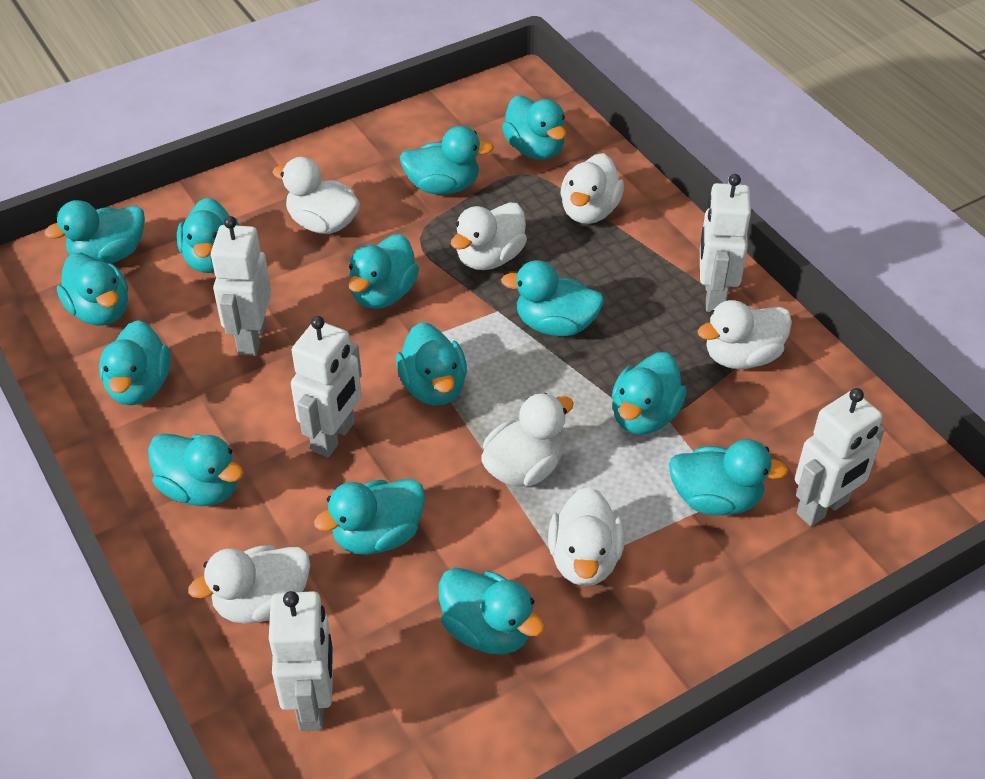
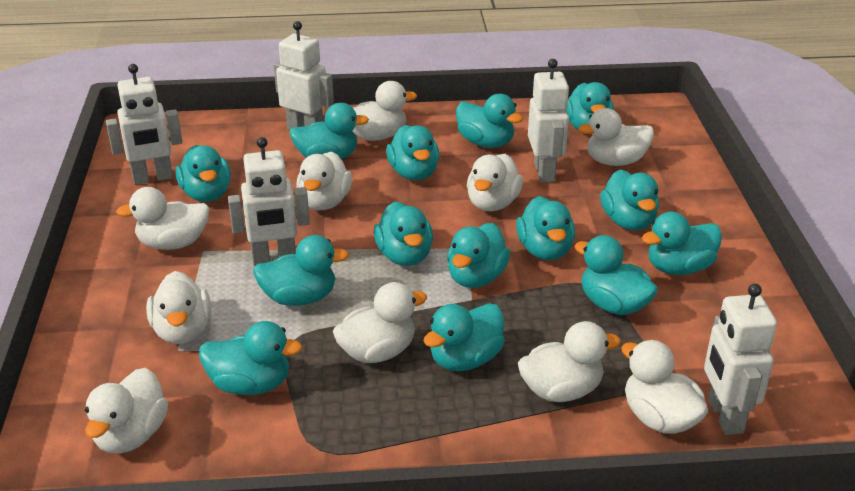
white duck: [188,545,310,624] [272,157,360,234] [451,202,527,270] [481,393,574,487] [548,487,625,586] [560,153,624,224] [697,300,792,369] = 7 -> [85,368,168,453] [116,187,210,250] [146,271,211,344] [296,152,352,210] [333,282,427,363] [352,81,417,141] [467,154,523,211] [518,321,621,402] [578,108,654,166] [621,340,709,434] = 10

